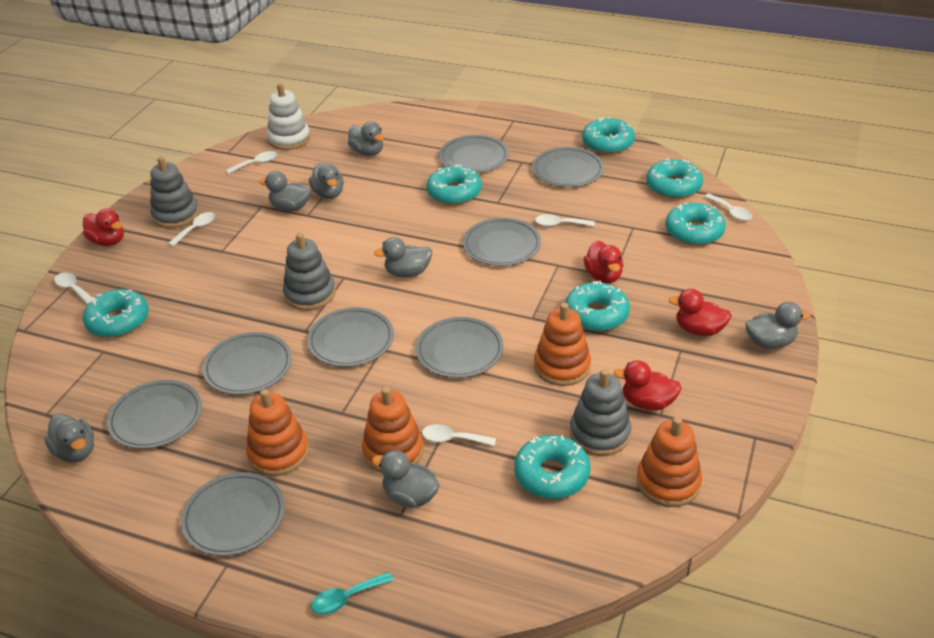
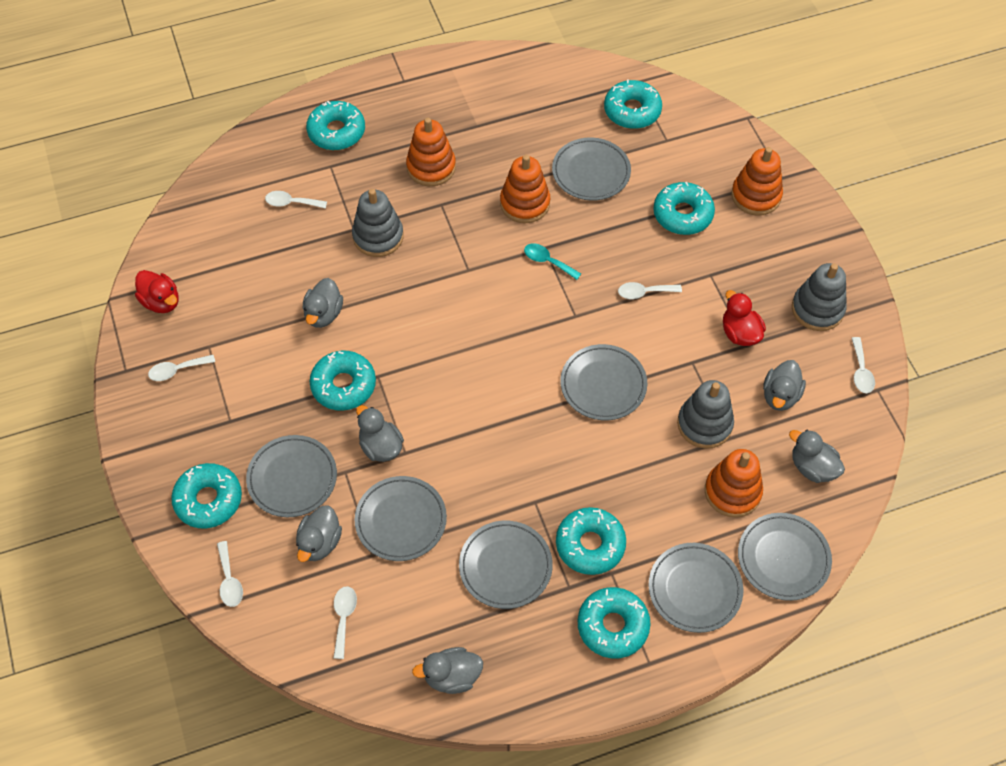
grey duck: [45,413,94,462] [259,171,311,211] [309,163,344,199] [348,121,384,156] [372,450,440,508] [374,237,432,278] [745,302,811,349] = 7 -> [296,505,342,562] [303,278,343,328] [356,405,404,462] [412,647,483,694] [763,360,806,411] [789,430,845,483] = 6
grey plate: [107,380,202,449] [181,472,285,556] [202,332,292,395] [307,307,394,367] [416,317,504,378] [439,135,509,173] [463,218,541,266] [532,147,604,187] = 8 -> [246,435,337,517] [355,476,447,561] [459,521,553,609] [552,138,631,201] [560,344,647,420] [648,543,743,633] [738,513,832,601] = 7
red duck: [83,209,124,246] [584,241,624,283] [613,360,682,411] [668,289,732,336] = 4 -> [135,270,179,313] [723,290,766,346] = 2
white stacking toy: [267,83,310,150] = 1 -> none = 0

